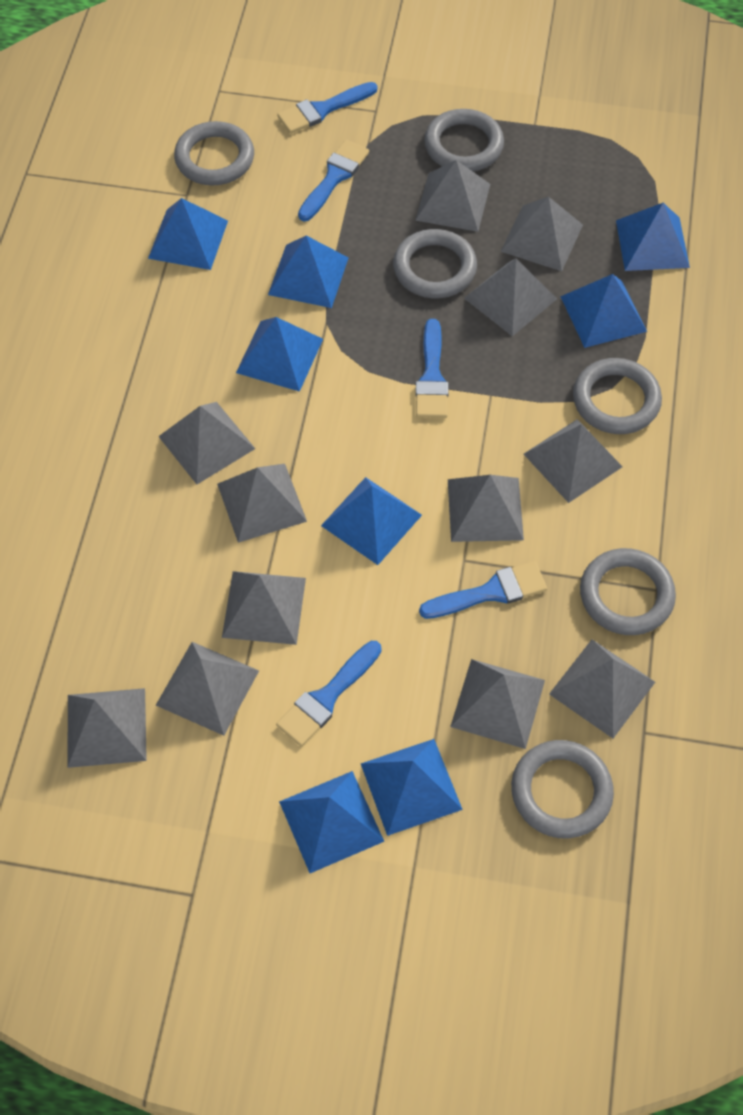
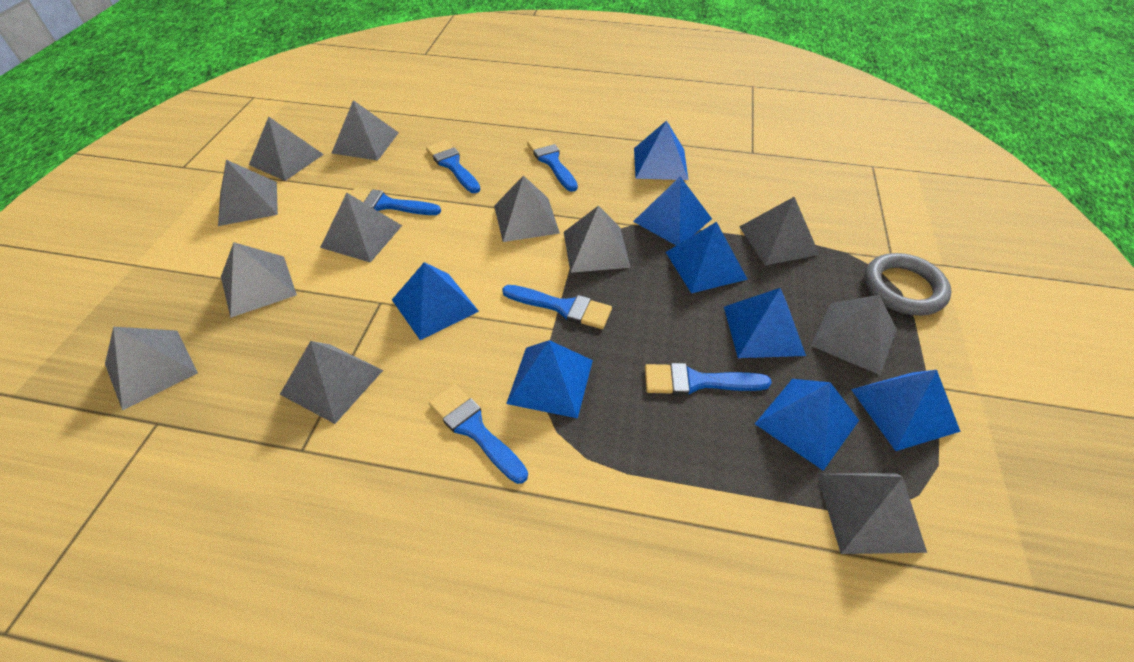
blue brush: [276,641,382,746] [277,82,377,134] [298,140,369,221] [415,319,449,418] [419,561,547,619] = 5 -> [350,189,441,215] [426,140,480,193] [429,384,528,484] [502,285,612,329] [527,136,578,192] [645,363,772,395] = 6
grey ring: [174,121,254,186] [393,229,477,298] [424,109,504,172] [511,740,614,839] [573,358,662,434] [580,548,676,635] = 6 -> [864,253,951,316] = 1

